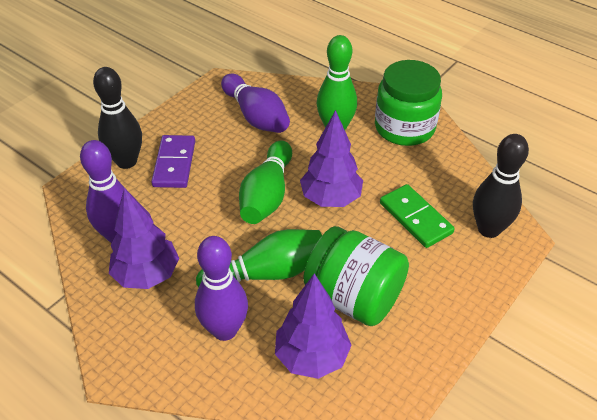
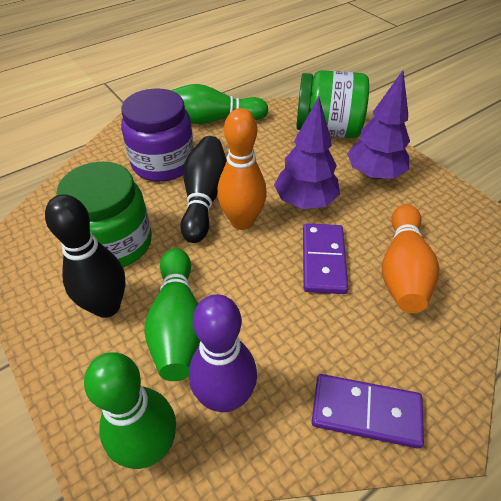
green domino: [380,184,455,248] = 1 -> none = 0
orange bowling pin: none = 0 -> [217,108,267,230] [382,204,440,313] = 2
purple bowling pin: [80,140,127,243] [195,236,248,341] [221,73,290,133] = 3 -> [189,294,257,412] = 1
purple domino: [151,135,195,188] = 1 -> [303,223,348,294] [312,374,424,448] = 2
purple jar: none = 0 -> [121,88,194,182] = 1
purple tree: [109,188,179,289] [275,273,352,379] [300,110,363,207] = 3 -> [274,97,340,209] [347,70,410,180] = 2

